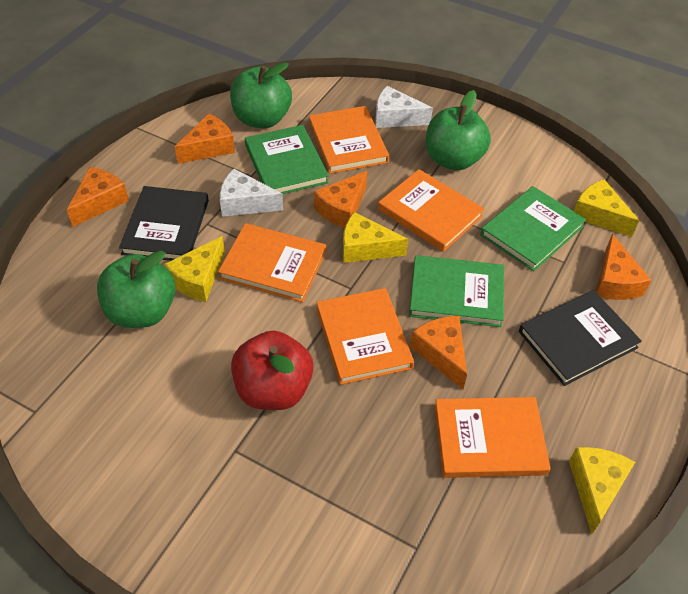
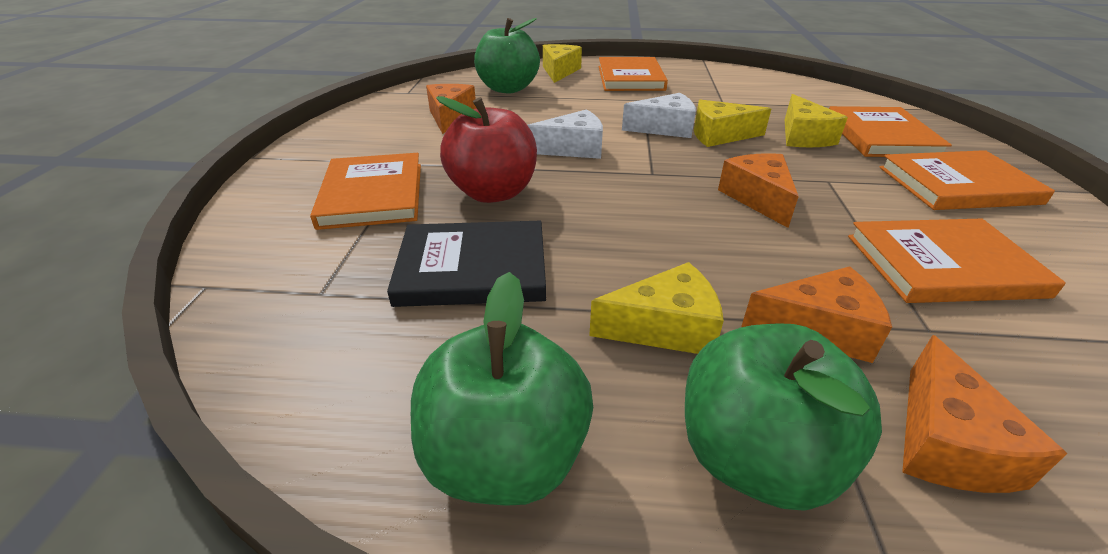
black book: [119,186,209,261] [519,290,642,386] = 2 -> [387,221,546,307] = 1
green book: [245,125,329,194] [409,255,504,327] [480,186,586,271] = 3 -> none = 0
orange cheese: [67,167,129,227] [175,114,235,164] [314,171,367,228] [410,316,467,389] [596,234,651,300] = 5 -> [426,84,476,134] [718,153,799,228] [741,266,892,363] [902,335,1067,493] = 4

